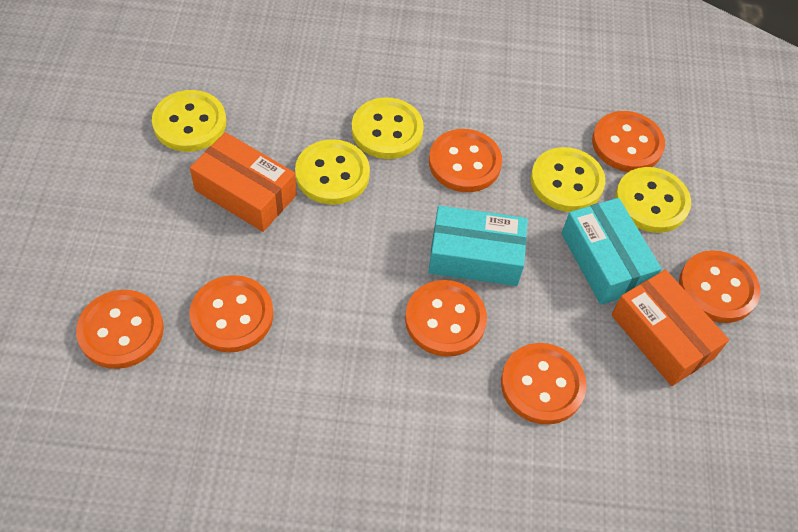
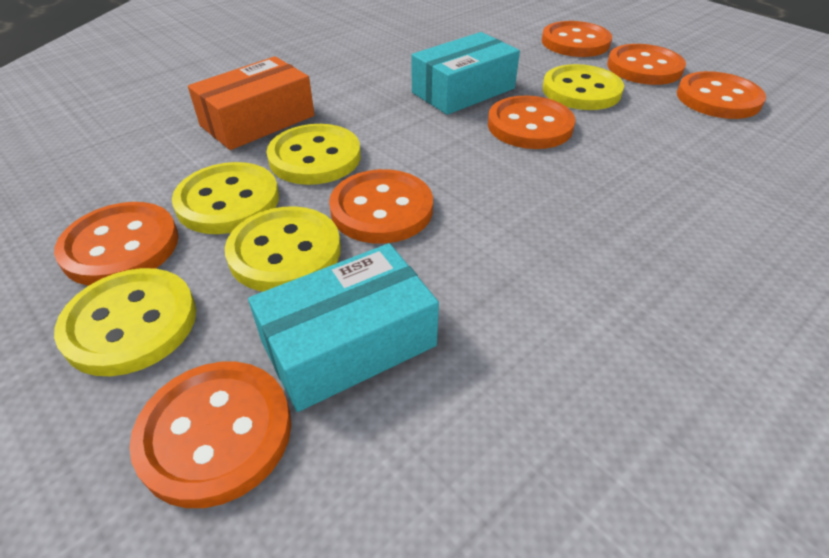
orange box: [190,132,297,232] [611,270,729,386] = 2 -> [188,56,315,150] = 1

